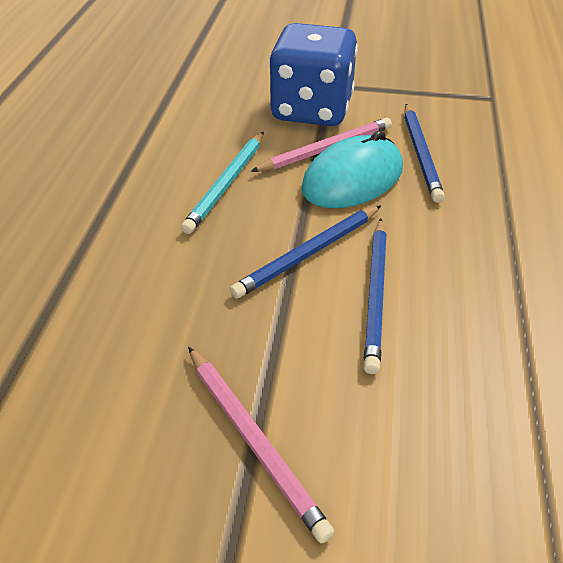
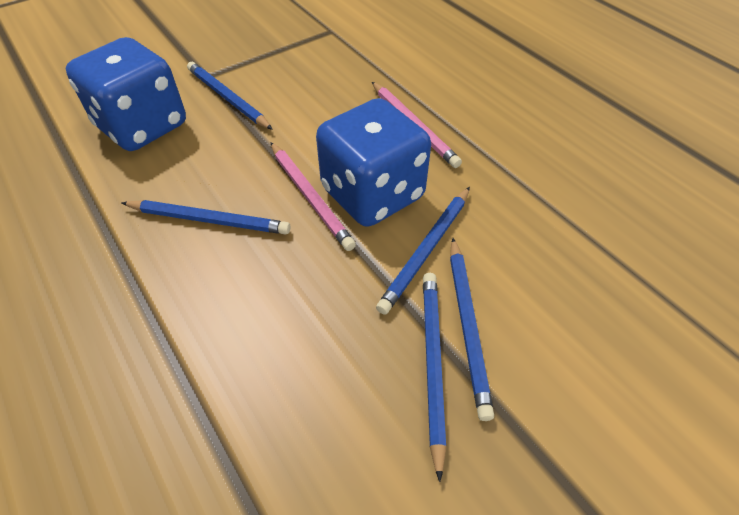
blue dice: [269,23,358,126] = 1 -> [66,37,186,151] [316,98,431,227] = 2
blue pencil: [230,205,381,299] [363,218,387,374] [404,104,445,203] = 3 -> [122,200,291,234] [187,62,273,130] [376,187,470,315] [423,273,446,482] [450,238,494,421] = 5
turquoise mouse: [301,131,403,208] = 1 -> none = 0
turquoise pencil: [181,132,264,234] = 1 -> none = 0

